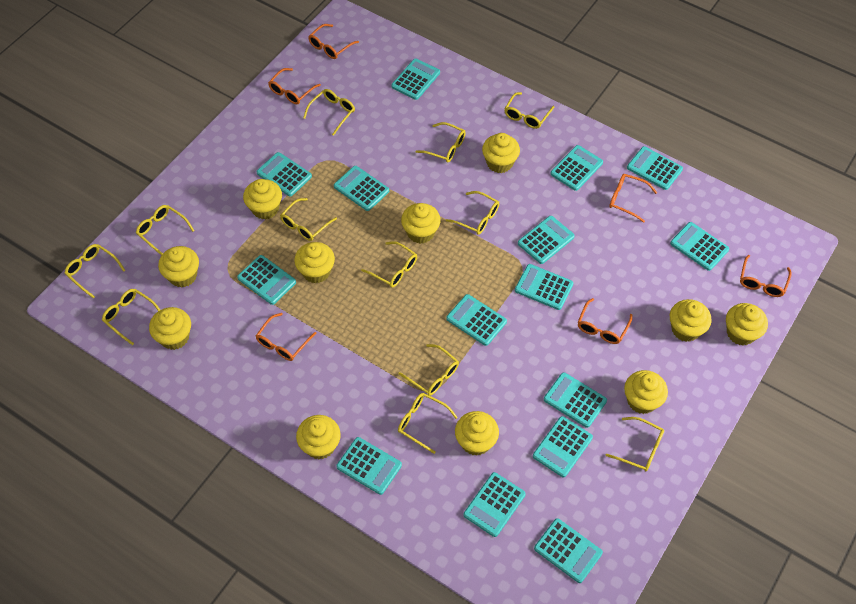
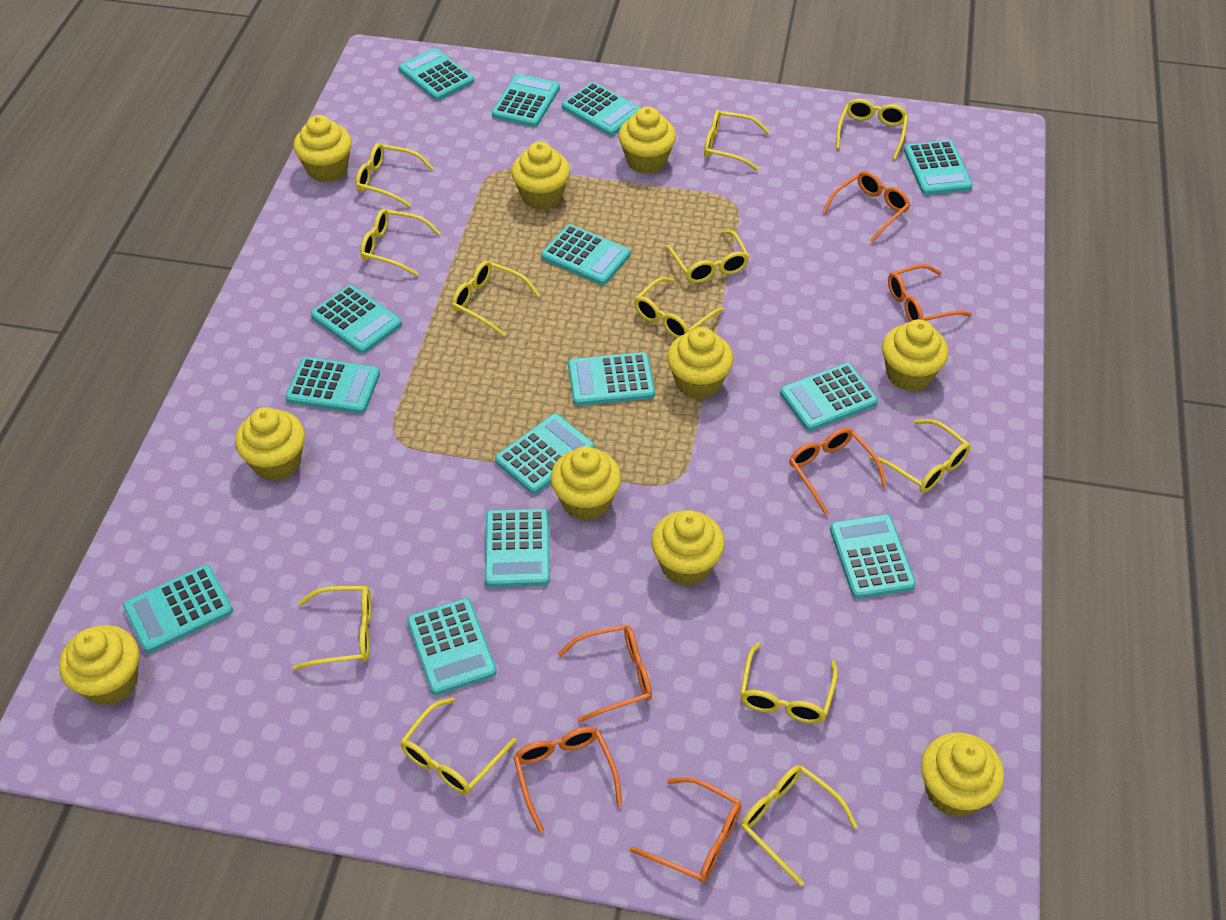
turquoise calculator: [237,255,296,305] [256,152,312,197] [334,166,389,211] [336,437,402,495] [391,58,440,100] [446,294,507,346] [463,472,526,537] [515,264,573,310] [518,216,575,264] [533,416,593,477] [534,518,603,583] [544,372,607,428] [550,145,603,191] [627,146,683,190] [670,222,729,271] = 15 -> [123,565,233,653] [285,357,380,414] [311,285,402,354] [399,48,474,101] [407,598,497,695] [485,509,550,587] [492,74,560,127] [495,414,595,494] [541,224,631,285] [562,82,641,136] [568,352,655,406] [780,363,878,431] [830,514,916,599] [904,140,973,195] = 14
yellow cupcake: [149,307,191,350] [158,246,199,288] [243,179,282,220] [294,242,335,283] [296,415,341,459] [401,203,441,244] [455,411,499,456] [482,133,520,173] [624,370,668,414] [670,299,712,342] [726,303,768,345] = 11 -> [59,625,139,705] [235,407,305,481] [293,115,352,183] [511,142,570,210] [550,446,621,521] [618,107,676,174] [651,510,725,586] [667,327,733,399] [882,319,949,392] [921,732,1004,817] = 10

